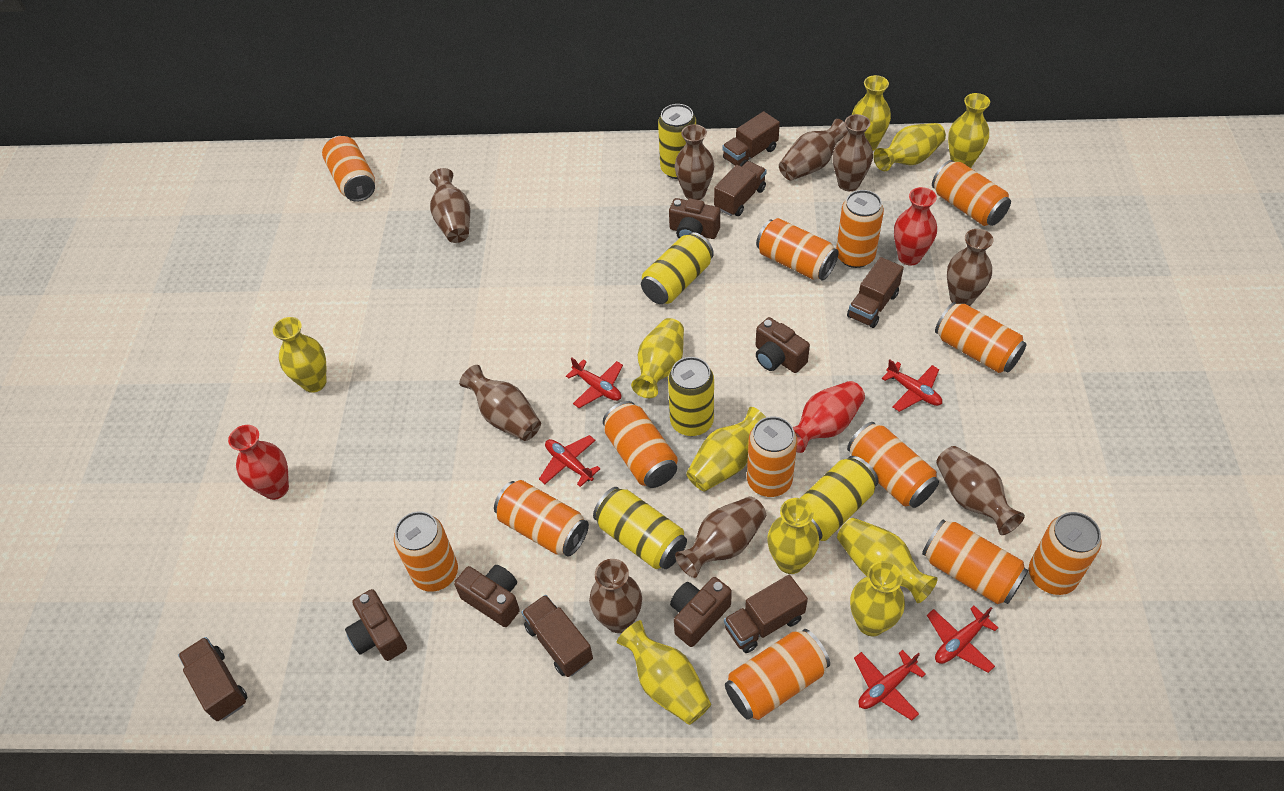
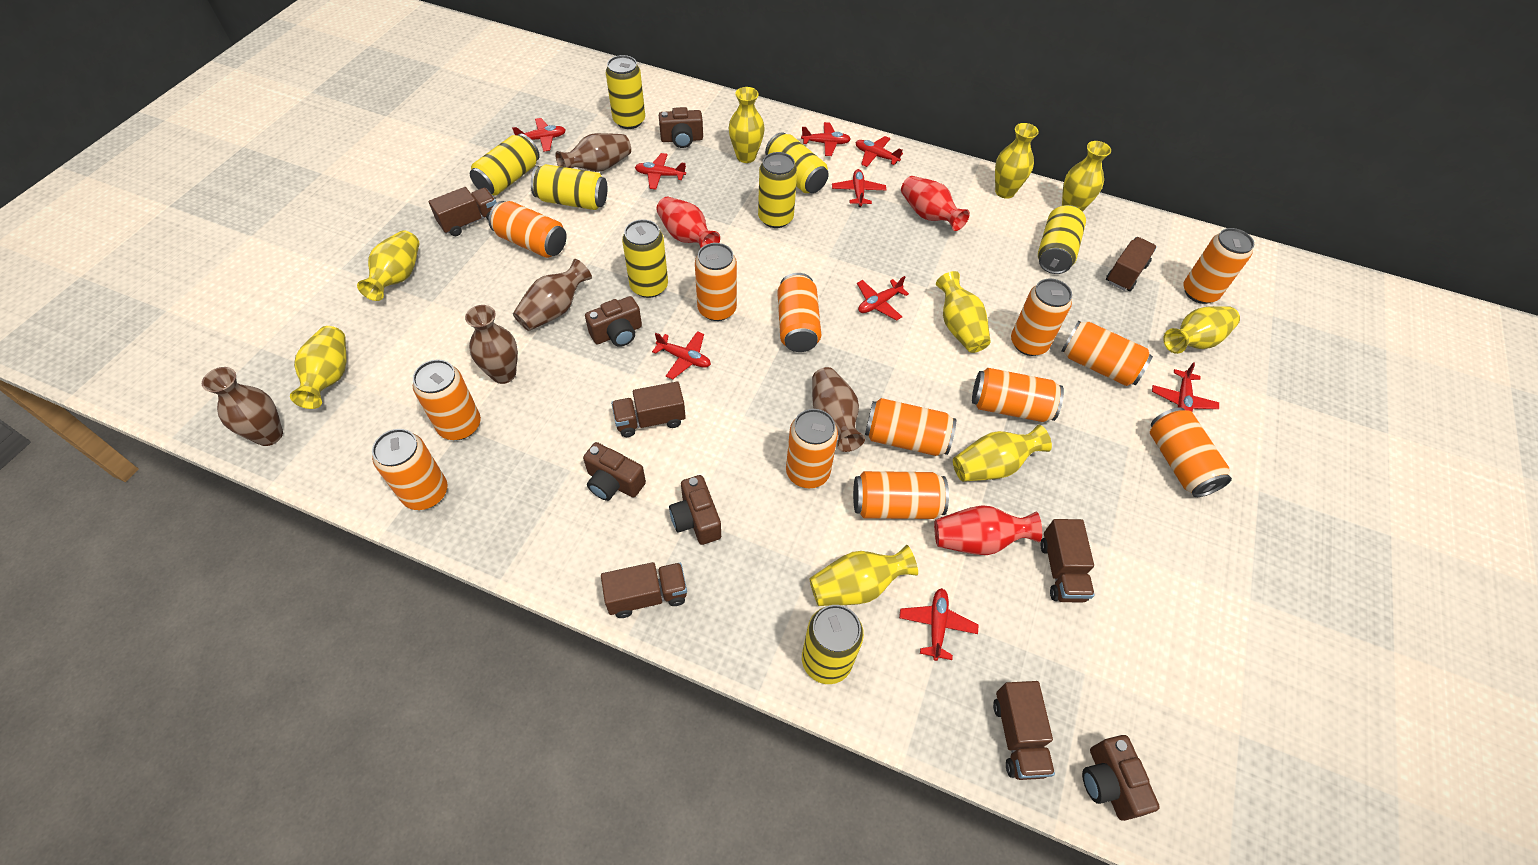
brown vase: [430,168,470,243] [459,365,541,441] [589,559,642,633] [675,124,714,200] [675,496,766,578] [779,119,848,181] [833,114,873,191] [936,446,1025,535] [947,229,993,306] = 9 -> [202,367,283,446] [465,305,518,384] [513,259,592,331] [555,133,631,172] [812,367,865,452] = 5
red plane: [539,435,601,487] [566,357,623,408] [854,650,926,721] [882,360,942,412] [927,606,998,673] = 5 -> [512,118,566,152] [635,153,686,189] [652,331,711,379] [801,122,851,156] [832,169,886,207] [855,136,903,167] [857,276,909,321] [899,588,979,661] [1152,362,1219,412] = 9
yellow can: [593,487,687,569] [641,232,714,304] [658,104,696,179] [668,357,714,436] [801,456,879,541] = 5 -> [470,134,540,196] [531,164,608,210] [606,55,645,129] [622,219,668,298] [758,152,797,228] [765,132,829,193] [802,605,864,684] [1038,205,1086,274] = 8
yellow vase: [273,317,326,393] [616,620,711,725] [631,318,684,398] [686,407,766,492] [767,498,819,574] [837,518,938,603] [850,561,905,636] [852,75,891,151] [873,123,946,171] [948,93,990,168] = 10 -> [290,326,346,409] [357,230,419,301] [729,87,765,163] [809,545,918,606] [936,271,991,353] [953,425,1052,482] [995,123,1039,199] [1062,141,1111,212] [1163,306,1240,354] = 9

